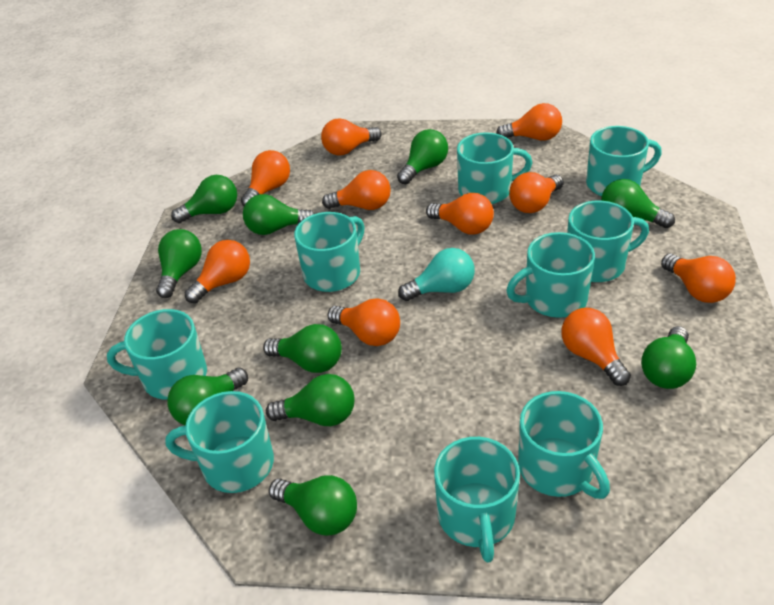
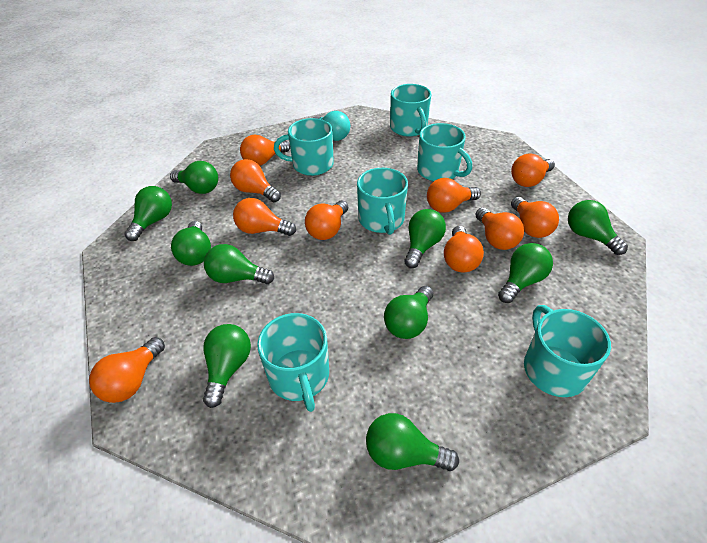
turquoise mug: [107,309,207,400] [165,391,274,493] [294,212,365,292] [434,437,520,563] [457,132,532,204] [506,232,595,318] [518,391,610,499] [567,201,649,282] [586,126,662,197] = 9 -> [257,313,329,412] [274,118,334,176] [357,168,408,235] [390,84,431,137] [417,123,472,181] [524,305,611,397] = 6

